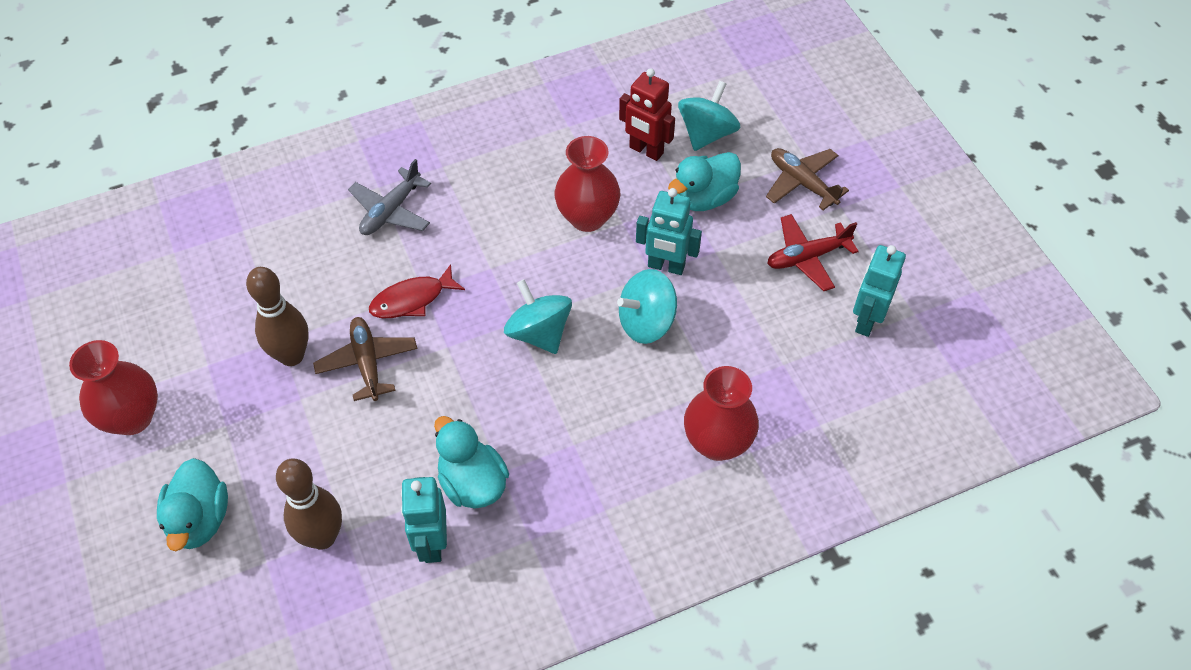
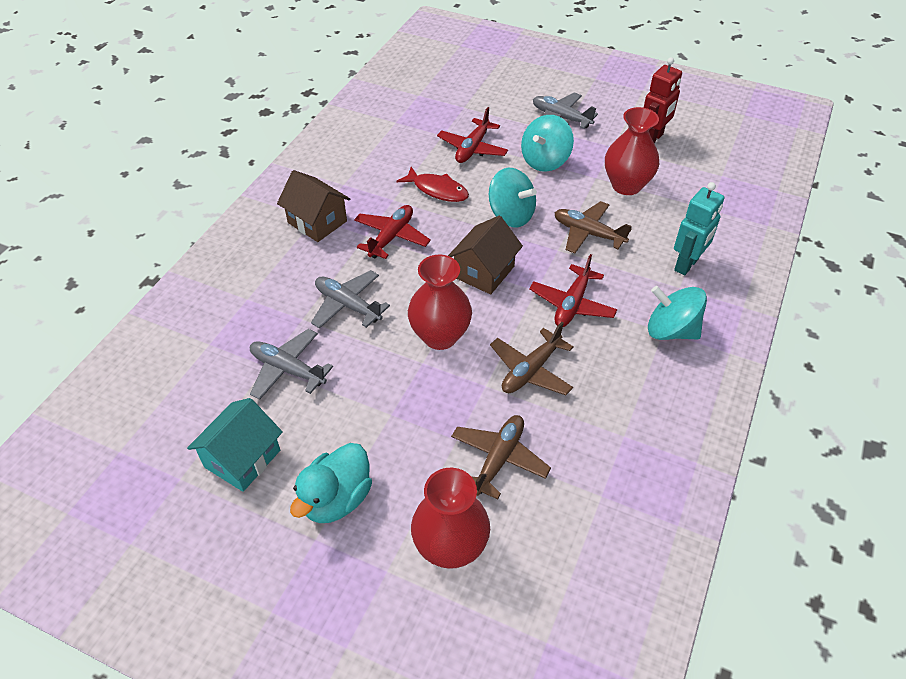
brown bowling pin: [246,267,309,366] [276,459,342,550] = 2 -> none = 0
brown house: none = 0 -> [277,170,350,242] [448,216,523,294] = 2
brown plane: [313,317,417,401] [766,148,849,210] = 2 -> [451,415,551,499] [490,322,574,395] [555,201,632,254] = 3
grey plane: [348,159,431,235] = 1 -> [250,329,333,400] [311,270,390,329] [533,92,598,129] = 3
red plane: [767,214,859,291] = 1 -> [354,205,431,259] [437,107,508,163] [529,254,618,327] = 3
turquoise duck: [157,458,228,551] [434,416,509,508] [668,152,741,211] = 3 -> [290,443,372,523] = 1
turquoise house: none = 0 -> [187,398,283,492] = 1
turquoise robot: [401,477,447,563] [636,188,702,275] [853,245,906,337] = 3 -> [674,182,724,276] = 1

